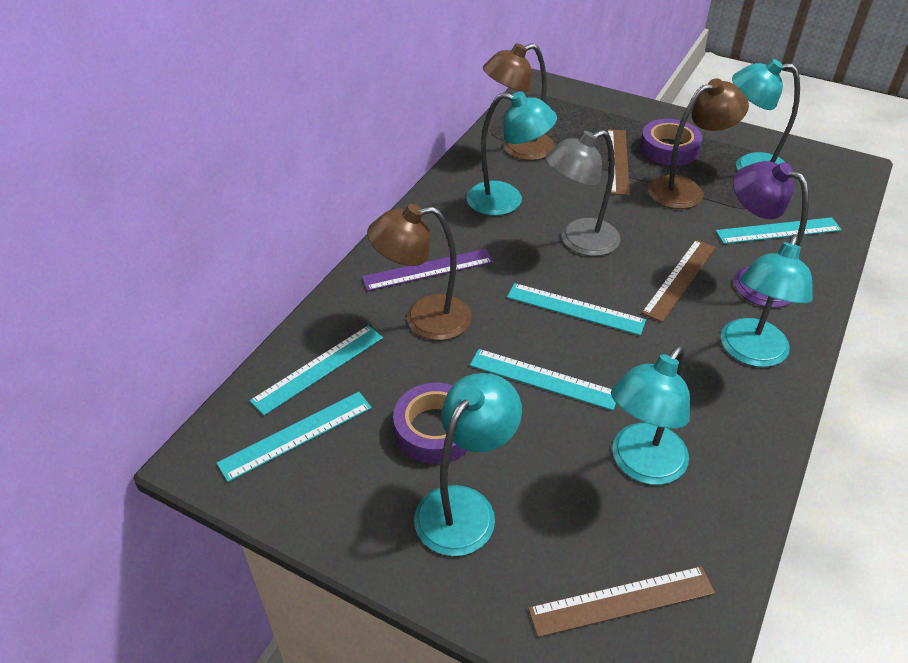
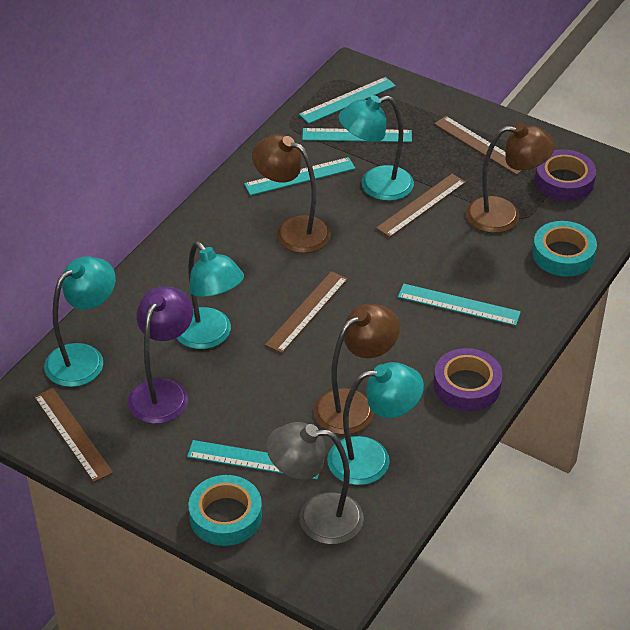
brown ruler: [528,566,715,637] [607,129,630,195] [642,240,716,322] = 3 -> [34,388,113,482] [265,271,348,353] [376,174,466,238] [434,116,523,175] = 4
purple ruler: [362,249,493,291] = 1 -> none = 0
turquoise lamp: [414,373,522,556] [466,91,557,216] [611,346,690,485] [721,234,813,367] [732,59,800,170] = 5 -> [44,256,116,387] [177,242,244,349] [327,362,424,485] [339,95,414,201] = 4
turquoise tape: none = 0 -> [188,475,262,546] [532,221,597,277] = 2

